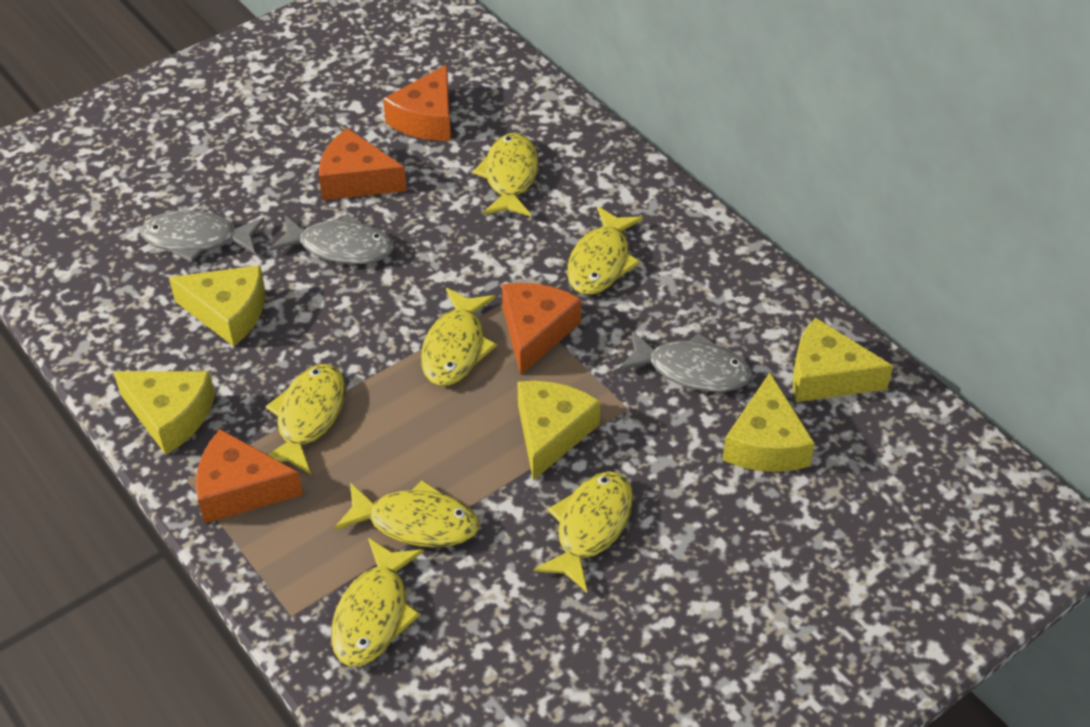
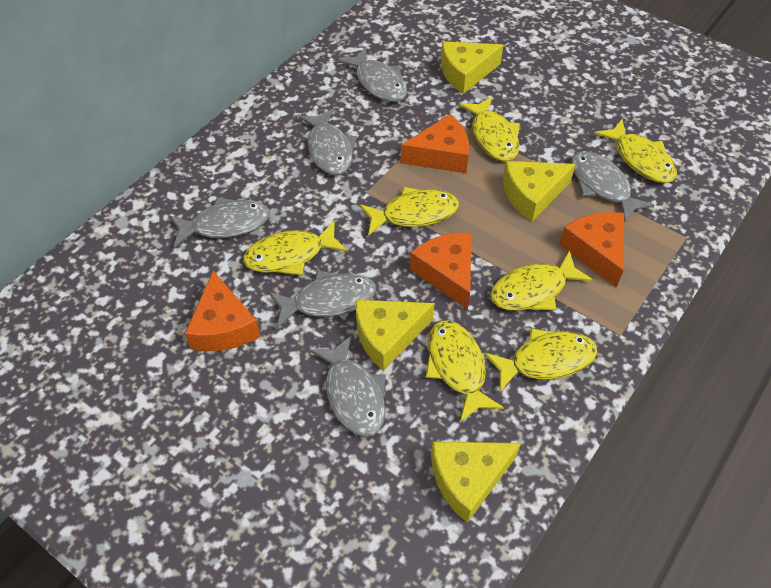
grey fish: [140,210,265,263] [269,214,394,264] [618,331,753,392] = 3 -> [170,197,270,247] [269,270,376,328] [299,109,357,175] [310,335,386,437] [338,47,407,102] [571,151,654,223] = 6
yellow cheese: [113,371,215,455] [169,265,265,347] [517,381,601,481] [722,373,815,472] [793,318,893,402] = 5 -> [356,300,434,371] [431,441,521,523] [441,41,503,94] [503,161,576,222] = 4

